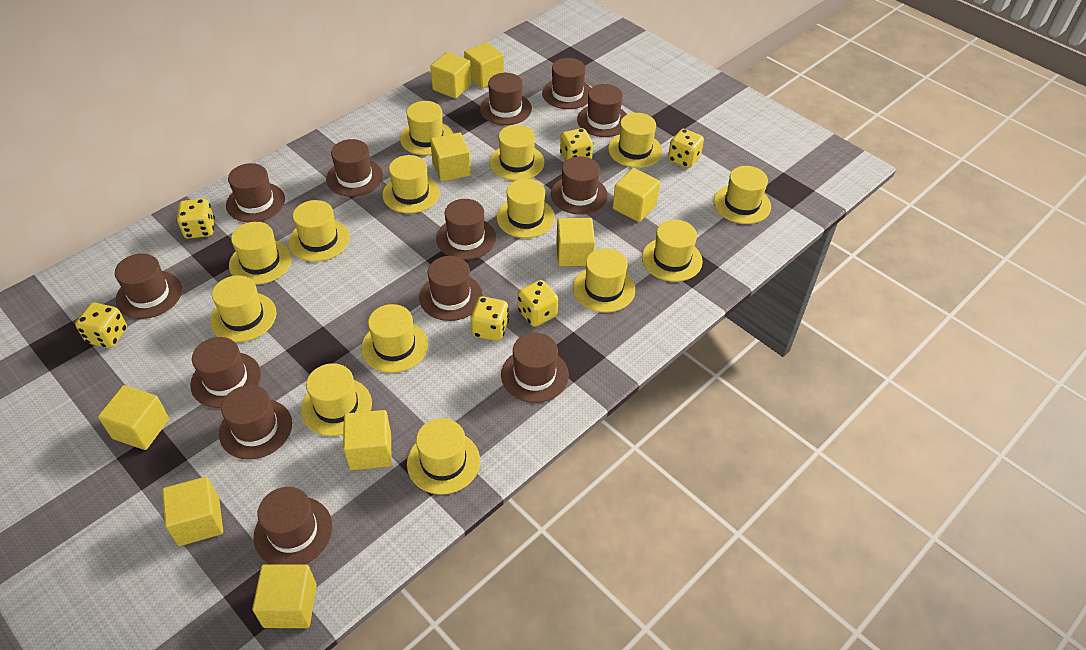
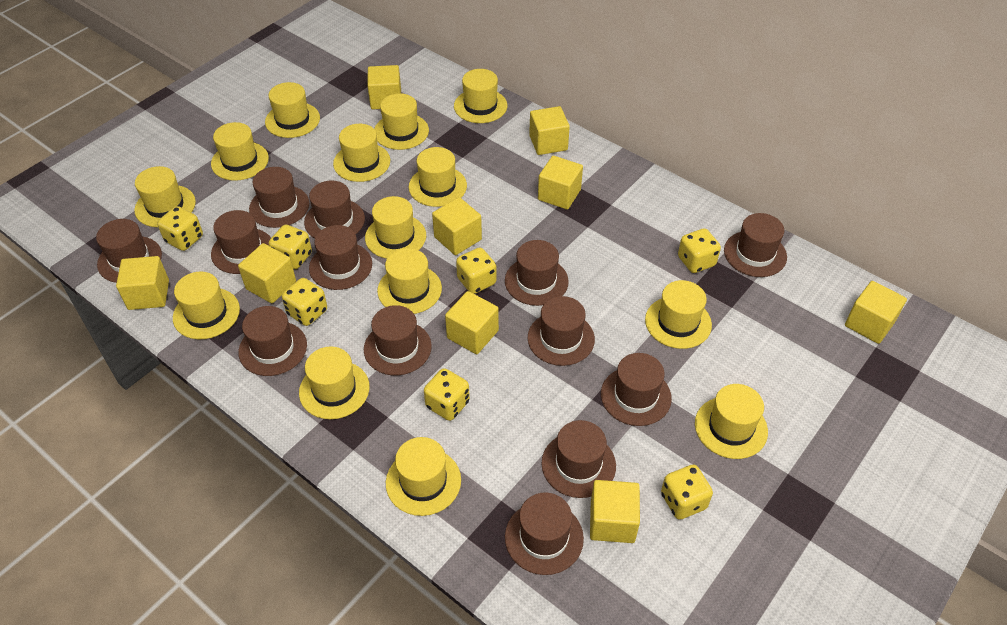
yellow dice: [75,303,127,348] [176,199,215,239] [471,296,509,341] [518,280,558,327] [560,128,593,161] [668,129,704,168] = 6 -> [157,206,203,251] [269,225,312,269] [282,278,327,326] [424,368,470,421] [456,247,497,294] [661,465,713,520] [678,228,721,273] = 7

